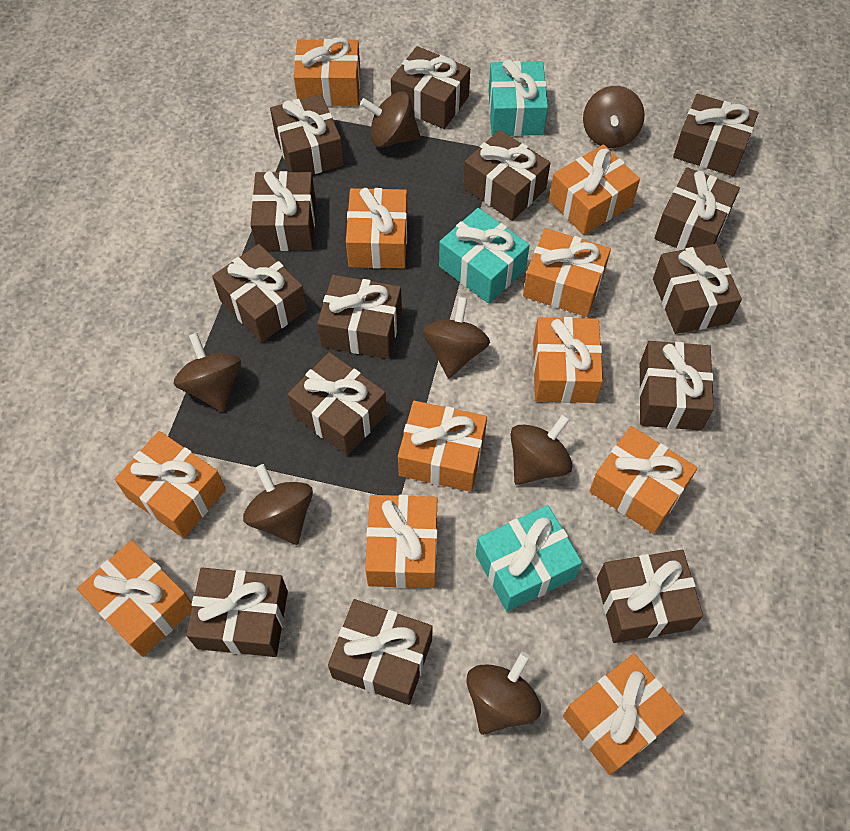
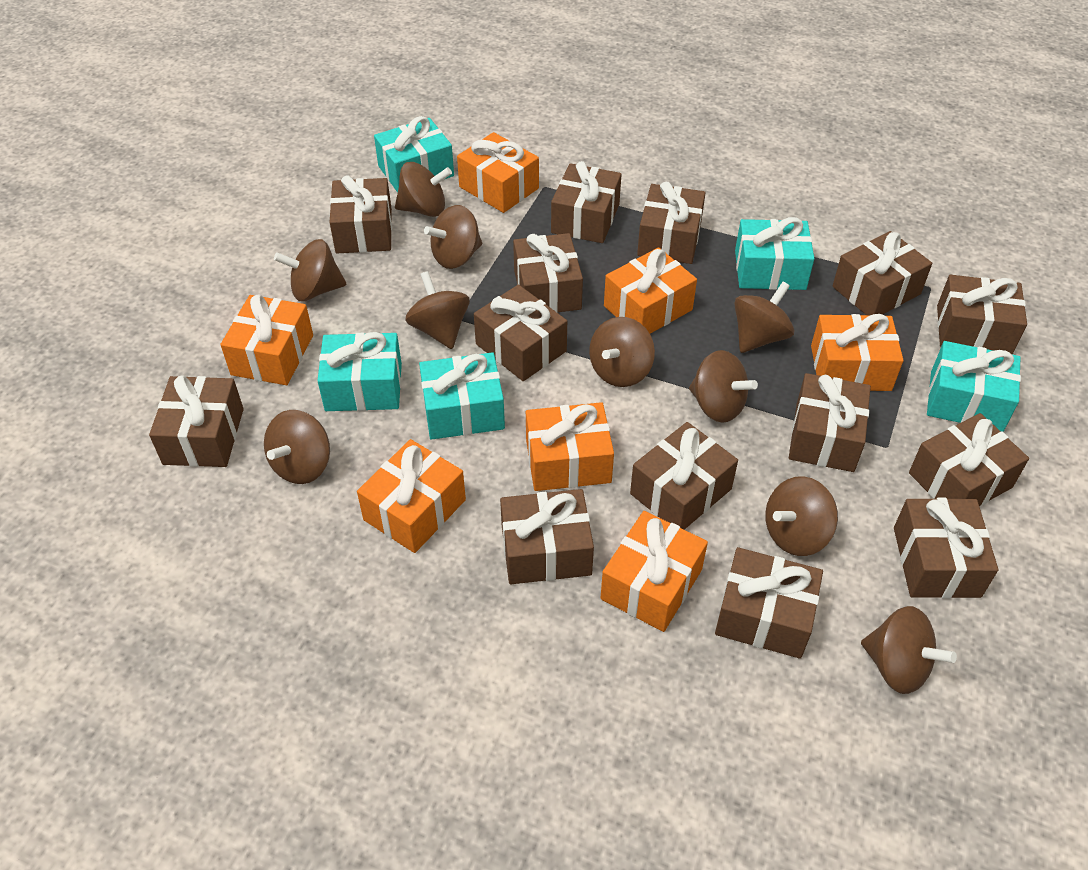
brown spinning top: [174,333,241,412] [243,464,313,545] [360,91,421,148] [422,297,490,378] [467,652,541,735] [510,414,572,485] [583,86,645,148] = 7 -> [264,410,330,484] [274,239,347,301] [395,162,452,217] [405,271,470,349] [424,205,482,269] [589,317,655,387] [689,350,758,423] [734,282,794,353] [765,476,838,556] [861,606,957,694] = 10
orange gift: [77,540,192,657] [115,431,226,538] [294,37,360,106] [346,188,408,269] [365,495,438,588] [398,401,487,492] [523,228,611,317] [533,317,603,403] [549,144,640,235] [563,654,684,775] [590,426,698,534] = 11 -> [220,294,313,385] [357,439,466,553] [457,132,539,213] [526,402,614,491] [601,511,708,632] [604,247,697,334] [811,314,904,391] = 7
turquoise gift: [439,208,530,304] [476,505,582,612] [489,59,548,136] = 3 -> [317,332,402,411] [374,116,454,193] [419,352,505,440] [735,217,814,290] [927,341,1021,432] = 5

